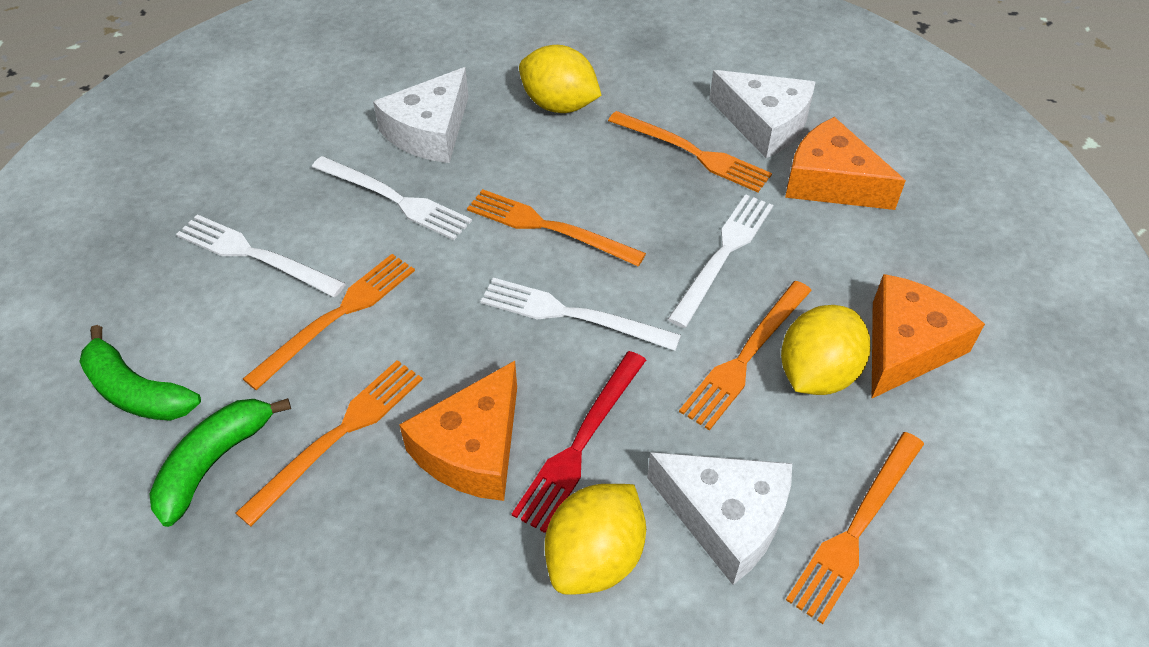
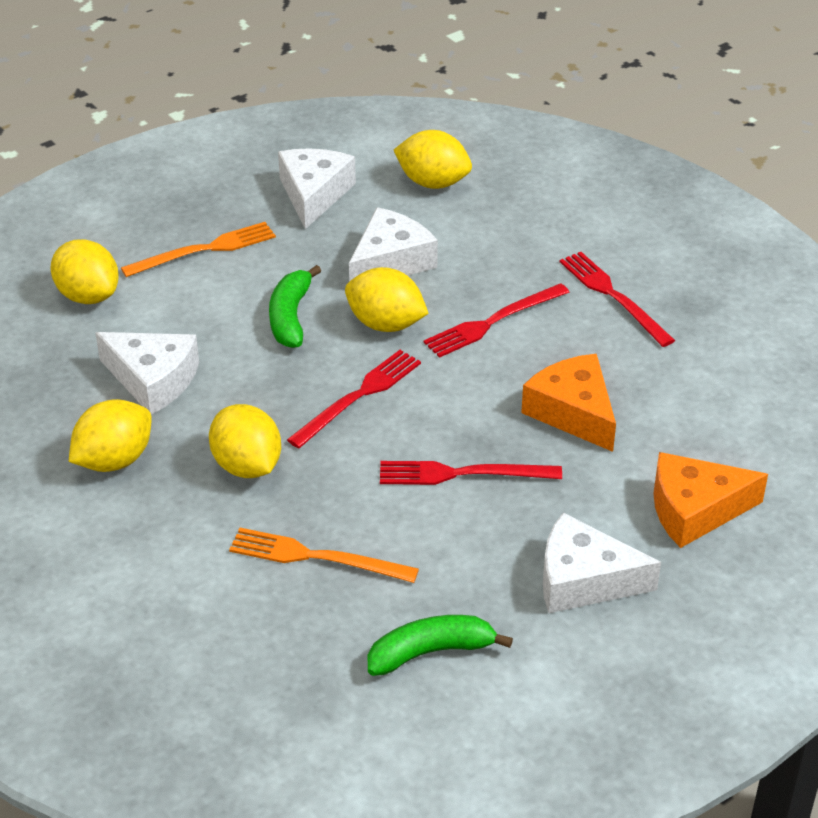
orange cheese: [399,361,517,501] [785,117,906,210] [872,274,985,398] = 3 -> [521,354,616,452] [653,452,768,548] = 2
orange fork: [236,360,423,526] [243,254,415,390] [467,189,646,266] [608,111,772,192] [679,281,812,431] [786,432,924,624] = 6 -> [121,222,276,277] [229,528,419,583] = 2
red fork: [512,351,646,533] = 1 -> [287,350,421,448] [380,461,562,485] [424,283,569,358] [560,252,675,347] = 4
white cheese: [373,67,469,163] [647,452,792,585] [709,70,815,158] = 3 -> [95,332,199,415] [278,148,356,229] [349,207,438,281] [543,513,661,613] = 4
white fork: [176,214,346,297] [312,156,472,240] [480,278,681,351] [668,194,773,328] = 4 -> none = 0
yellow lemon: [519,45,602,113] [545,484,646,595] [781,305,870,395] = 3 -> [51,239,119,304] [69,399,152,472] [209,404,281,478] [345,267,429,332] [394,130,472,189] = 5

